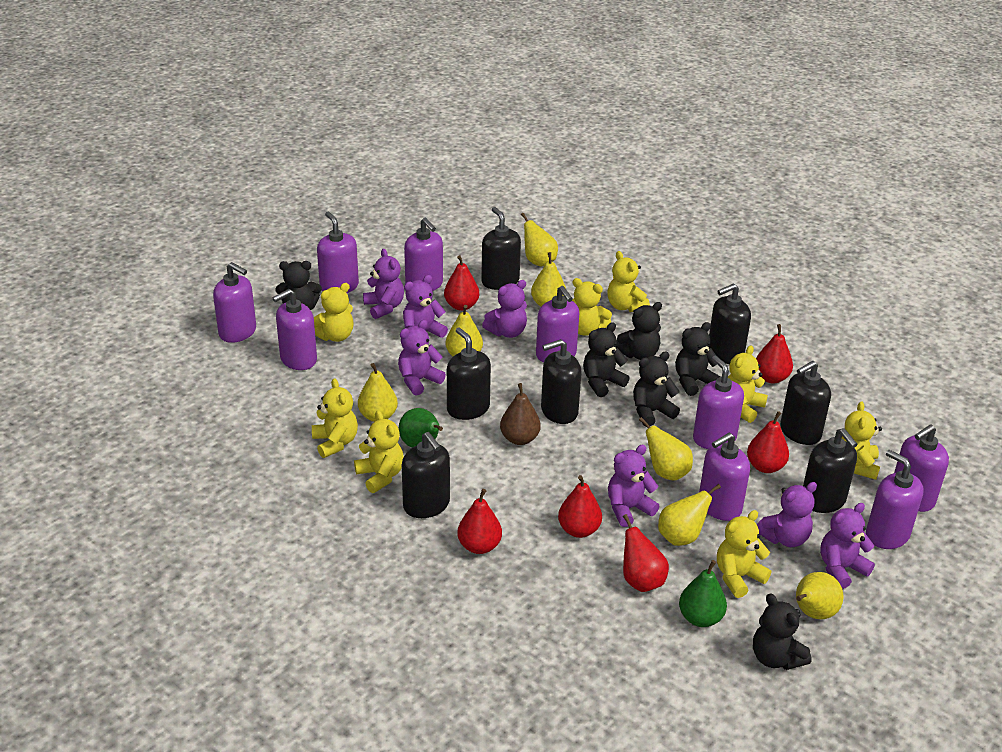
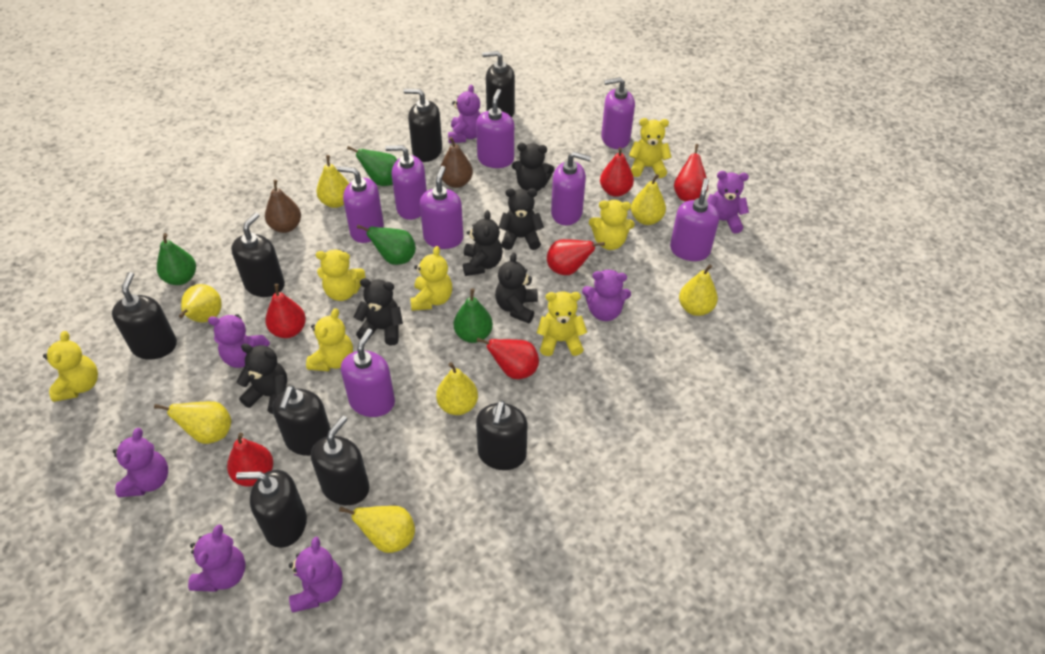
black soap dispenser: [402,432,450,518] [447,327,491,420] [481,207,521,290] [541,339,582,424] [709,283,751,364] [780,361,831,445] [803,428,858,513] = 7 -> [112,272,177,360] [231,212,285,297] [236,470,307,548] [272,386,331,456] [311,415,369,505] [404,88,442,162] [476,400,528,470] [482,51,515,118] = 8
brown pear: [500,383,541,445] = 1 -> [265,180,301,233] [440,137,473,188] = 2
green pear: [399,408,443,448] [679,560,727,627] = 2 -> [157,233,196,285] [347,146,397,186] [357,225,416,265] [454,288,493,343] = 4
purple soap dispenser: [213,262,256,343] [272,289,317,370] [317,212,359,293] [404,218,443,291] [536,286,579,363] [693,356,744,449] [699,433,750,521] [866,450,924,549] [894,424,949,512] = 9 -> [337,166,384,243] [341,329,395,417] [385,145,427,220] [420,166,463,249] [476,89,514,168] [551,152,591,225] [601,77,635,149] [670,178,719,261] = 8
yellow teddy bear: [312,378,358,458] [314,283,354,342] [354,410,404,493] [572,278,612,336] [607,251,650,312] [717,510,771,598] [728,345,768,423] [842,401,882,480] = 8 -> [43,331,98,402] [306,308,353,371] [316,249,366,301] [410,246,452,311] [537,291,587,356] [589,200,635,250] [629,118,671,178] = 7

